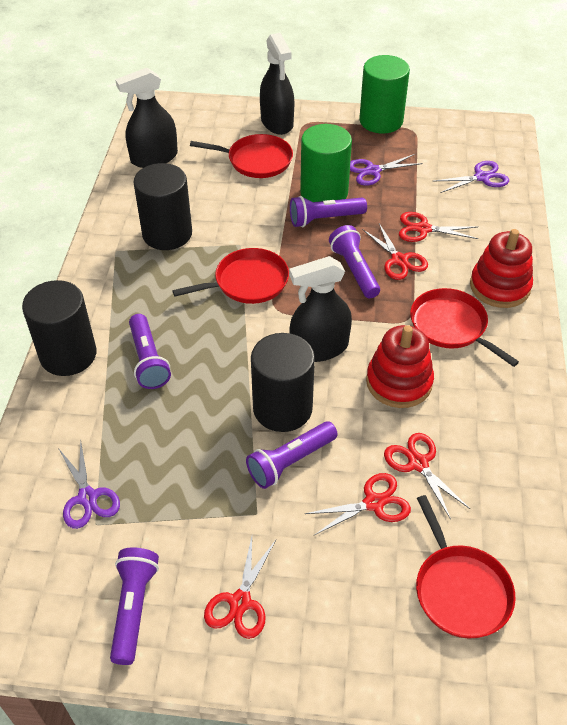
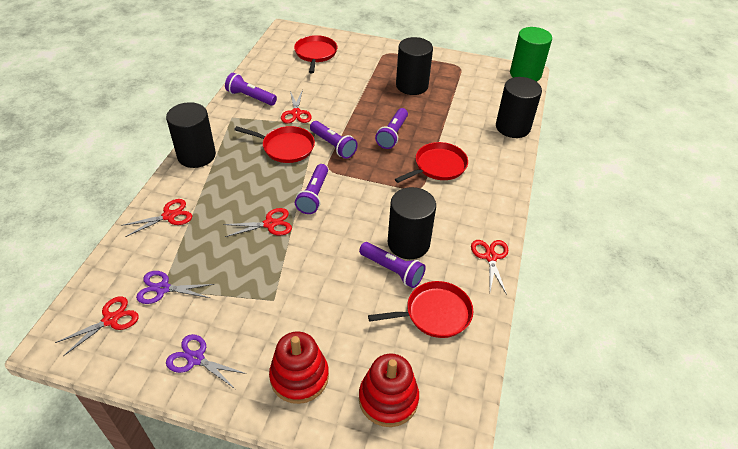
black cylinder: [22,280,97,376] [133,163,192,250] [251,333,315,432] = 3 -> [166,102,216,168] [388,187,436,259] [396,37,433,95] [496,77,542,138] = 4
black spray bottle: [115,68,178,168] [260,33,294,135] [289,256,352,362] = 3 -> none = 0
green cylinder: [300,124,352,202] [359,55,410,133] = 2 -> [510,27,552,82] = 1
purple scissors: [58,440,120,529] [350,154,423,186] [434,161,509,193] = 3 -> [136,271,215,304] [166,334,247,389] = 2

